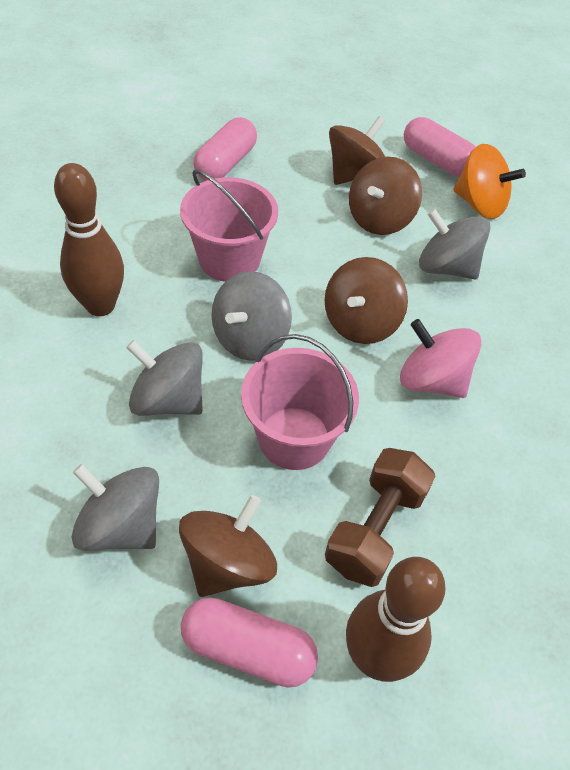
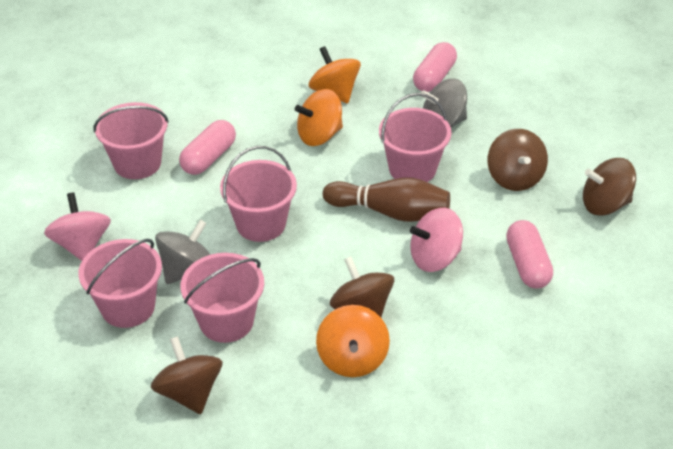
brown bowling pin: [54,163,124,316] [346,557,446,682] = 2 -> [323,177,450,222] = 1
brown dumbbell: [325,448,436,587] = 1 -> none = 0
grey spinning top: [71,464,159,551] [126,340,203,416] [211,271,292,361] [419,208,491,279] = 4 -> [155,220,210,284] [421,79,467,128] = 2
orange spinning top: [453,144,526,219] = 1 -> [295,89,343,146] [309,46,361,104] [316,305,390,377] = 3
pink bucket: [180,169,278,282] [241,334,359,470] = 2 -> [78,239,162,328] [94,102,169,179] [181,253,264,343] [220,146,297,242] [379,93,452,182] = 5
pink spinning top: [400,319,481,398] = 1 -> [44,192,111,261] [410,208,463,272] = 2

